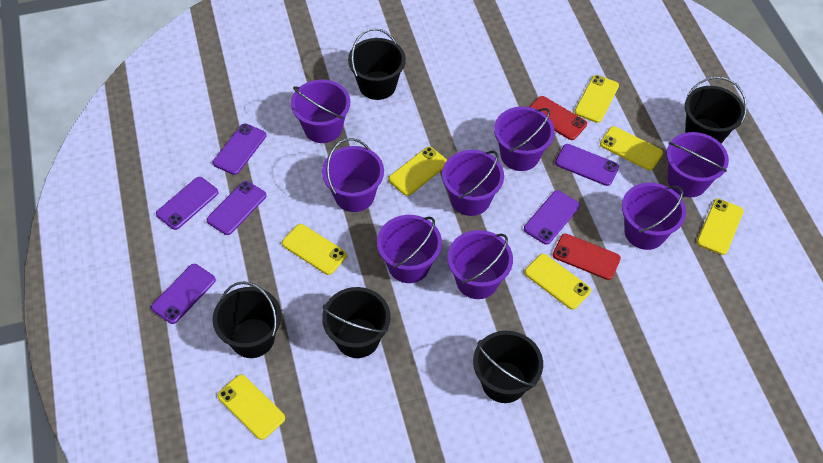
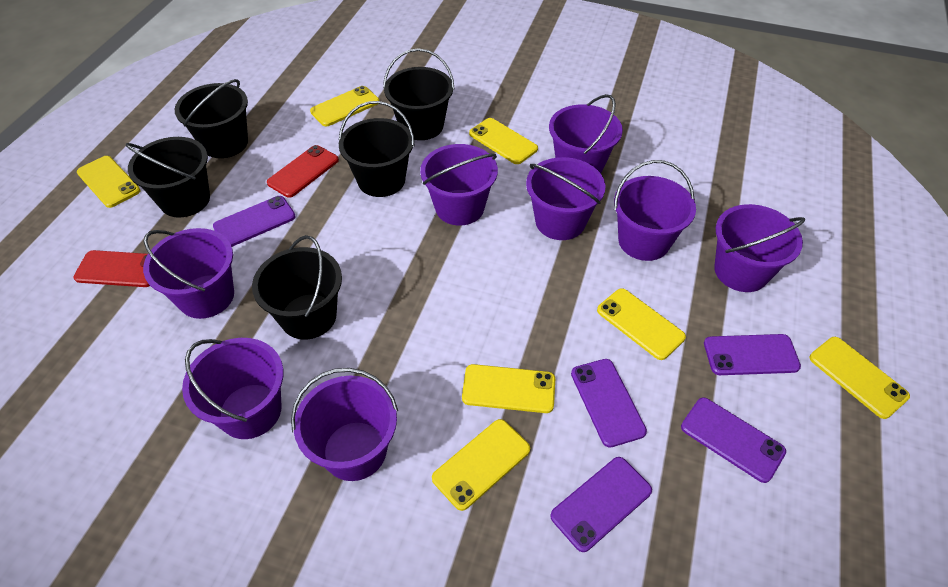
purple phone: [151,264,216,324] [156,177,219,230] [207,181,267,235] [213,123,266,175] [524,190,580,245] [555,144,619,186] = 6 -> [213,196,296,247] [550,457,652,552] [571,359,647,448] [681,397,786,483] [704,334,801,375] = 5

